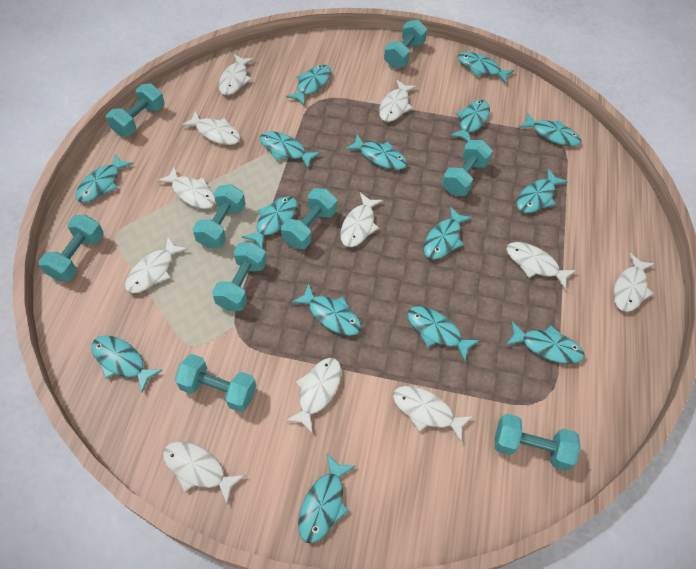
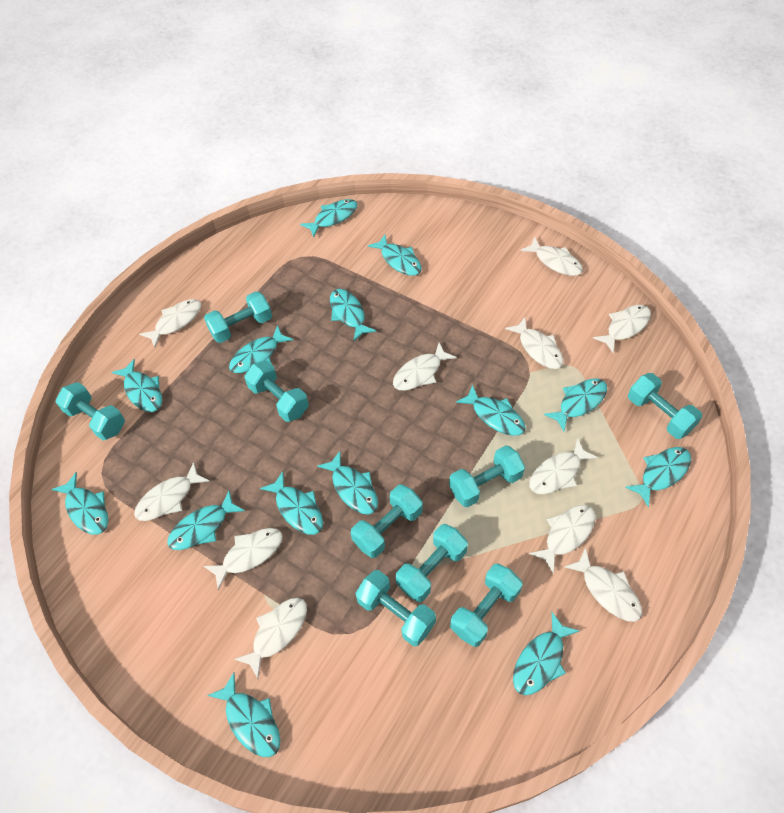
turquoise fish: [75,153,133,203] [91,335,163,392] [242,196,298,248] [260,131,321,168] [286,65,331,105] [291,283,361,336] [298,454,355,543] [345,134,408,170] [407,306,480,361] [424,206,473,260] [450,100,490,142] [458,52,515,84] [506,321,585,364] [516,169,568,213] [518,113,581,146] = 15 -> [51,472,108,535] [111,359,162,412] [167,491,245,550] [207,672,280,757] [229,325,293,373] [260,471,323,535] [300,199,357,238] [317,451,378,514] [330,289,376,341] [368,235,422,276] [456,384,526,436] [513,612,579,695] [544,378,607,432] [625,447,691,507] = 14

